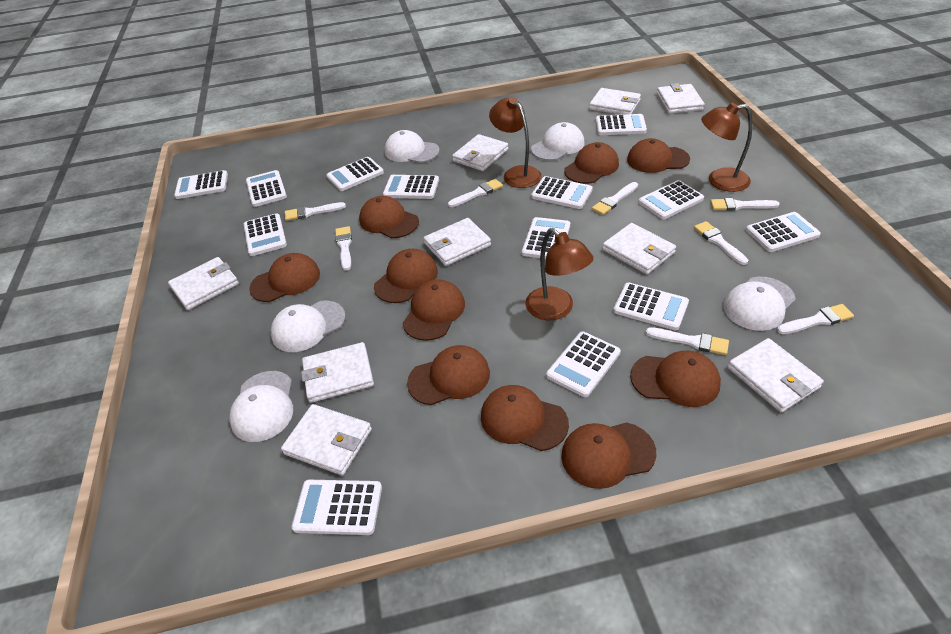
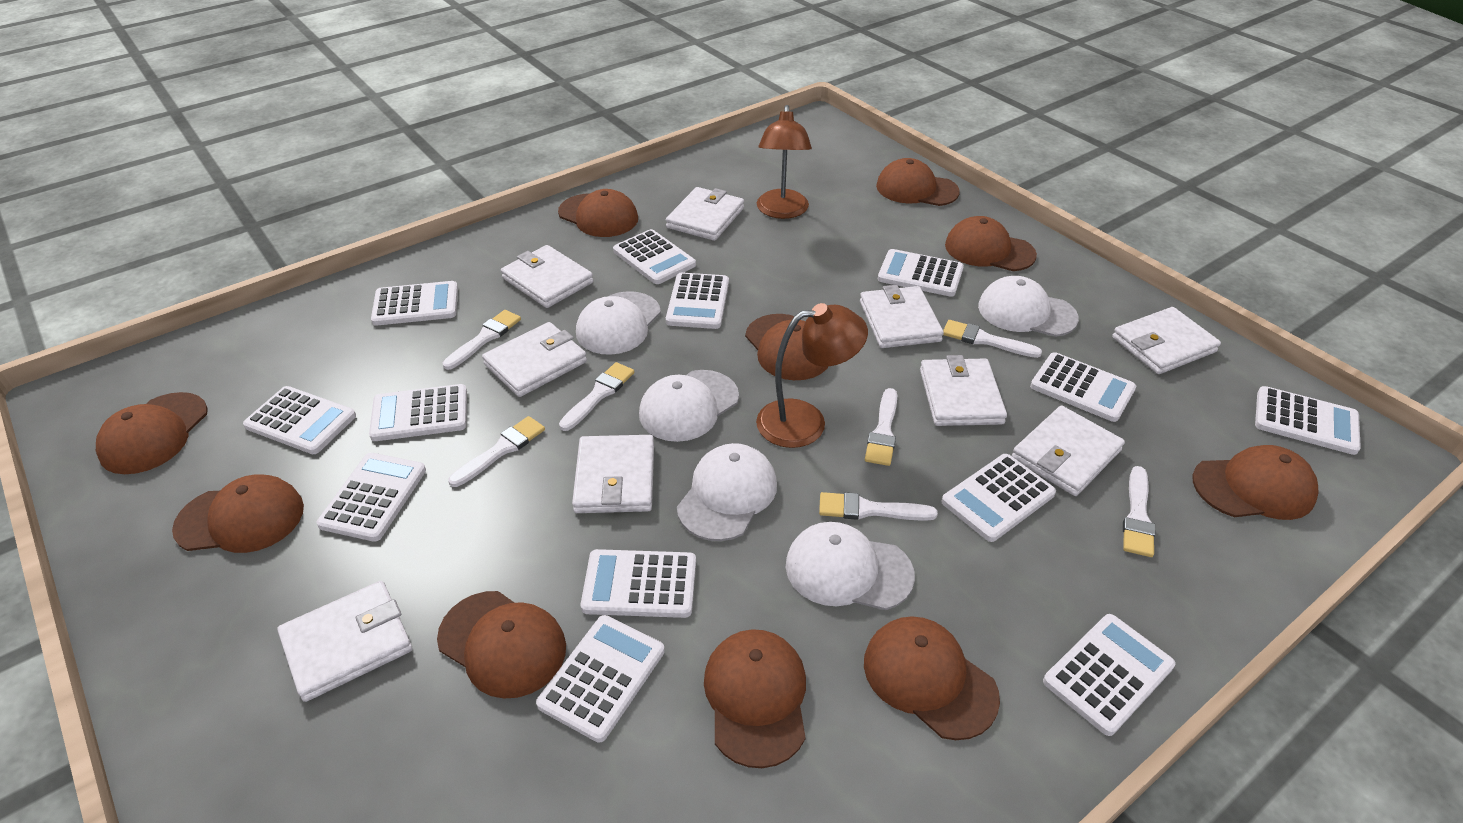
brown lamp: [489,97,542,188] [525,228,593,320] [701,103,752,192] = 3 -> [756,303,868,448] [757,105,812,219] = 2
white brush: [285,202,346,221] [335,226,352,271] [448,179,503,207] [592,182,638,215] [646,327,729,355] [694,221,748,265] [710,198,780,211] [777,304,854,334] = 8 -> [442,310,521,370] [448,416,545,487] [559,362,634,431] [819,492,938,521] [865,388,897,466] [943,320,1042,358] [1123,466,1155,557] = 7

